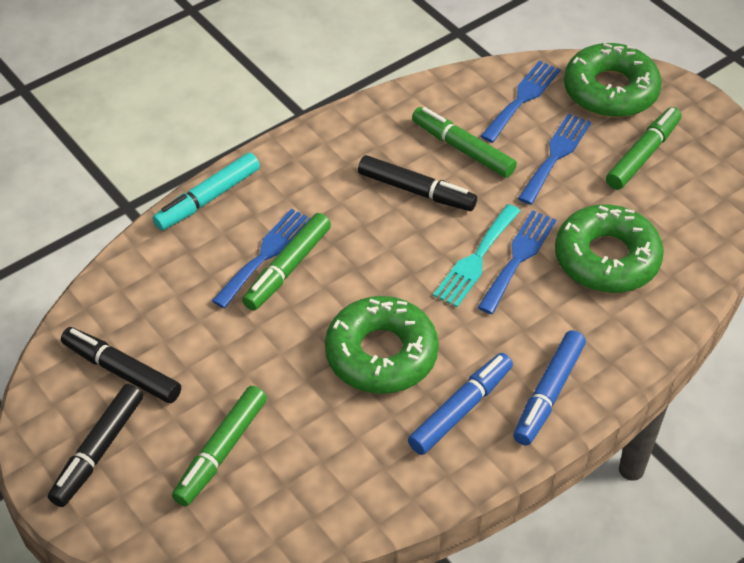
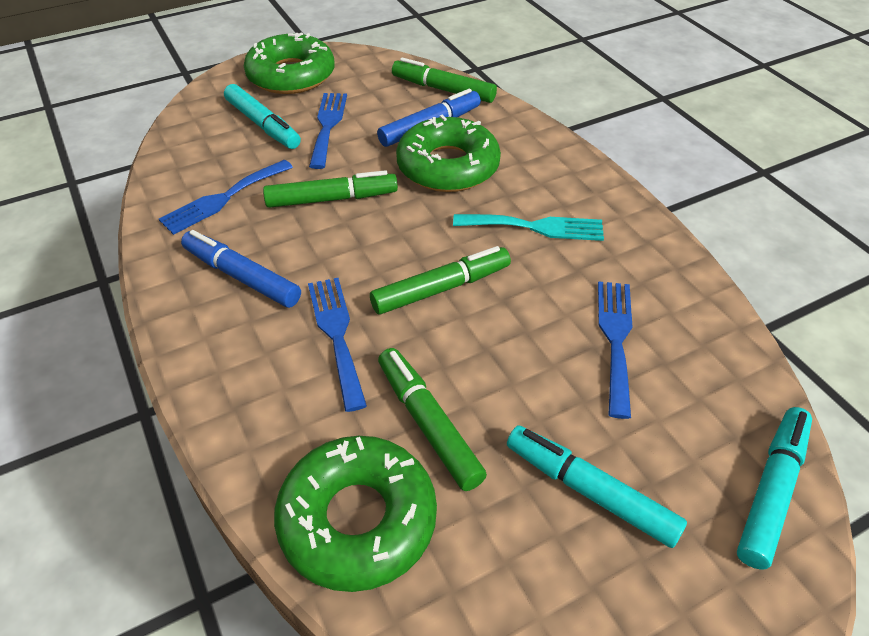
black marker: [48,384,143,507] [61,327,181,403] [358,155,477,211] = 3 -> none = 0
turquoise marker: [152,153,260,230] = 1 -> [224,84,301,149] [507,425,687,548] [737,407,812,570] = 3

